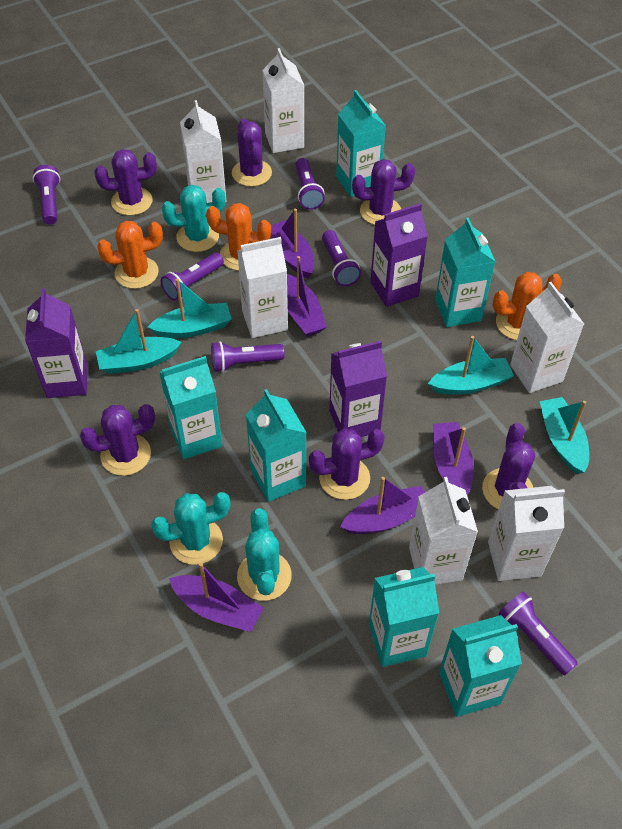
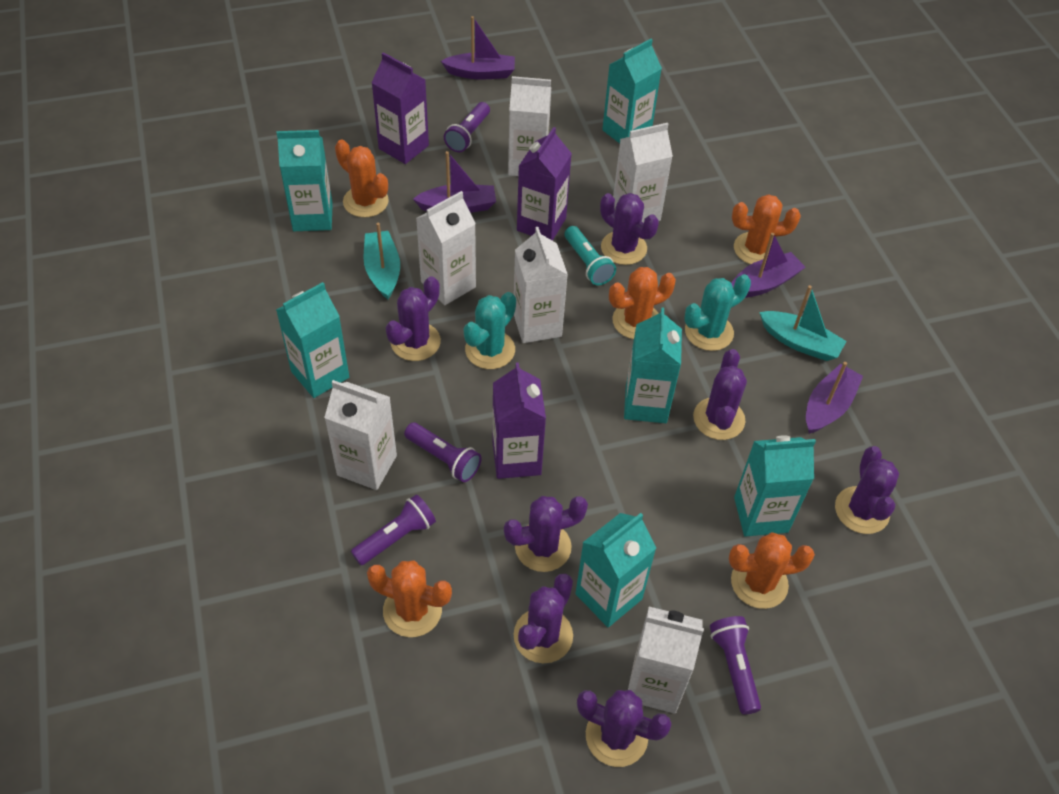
orange cactus: [97,221,163,289] [206,203,271,270] [493,272,562,340] = 3 -> [335,140,389,218] [367,561,452,637] [609,267,676,339] [729,532,815,609] [732,194,801,264] = 5
purple boat: [169,563,264,632] [271,209,314,278] [287,256,327,337] [340,477,425,534] [433,422,474,495] = 5 -> [413,151,496,213] [441,16,515,79] [732,233,805,298] [806,362,863,434] = 4
purple cactus: [80,404,155,476] [94,149,157,216] [232,119,272,187] [309,429,385,500] [352,159,415,225] [482,423,535,509] = 6 -> [385,276,441,361] [504,496,588,572] [513,574,573,664] [577,690,672,767] [600,193,659,265] [693,349,747,440] [835,446,899,534] = 7
purple flashlight: [33,165,60,225] [161,253,224,301] [211,341,285,372] [296,158,325,210] [322,230,361,286] [498,591,578,675] = 6 -> [351,494,436,565] [404,423,482,482] [444,102,490,152] [710,616,761,715] = 4
turquoise boat: [96,309,182,374] [148,278,232,338] [428,336,514,395] [540,397,589,474] = 4 -> [364,223,400,299] [759,285,847,361] = 2
turquoise cactus: [151,492,230,565] [162,185,226,252] [237,508,292,601] = 3 -> [464,292,516,369] [685,274,751,351] = 2
turquoise flashlight: none = 0 -> [564,226,616,285] = 1

